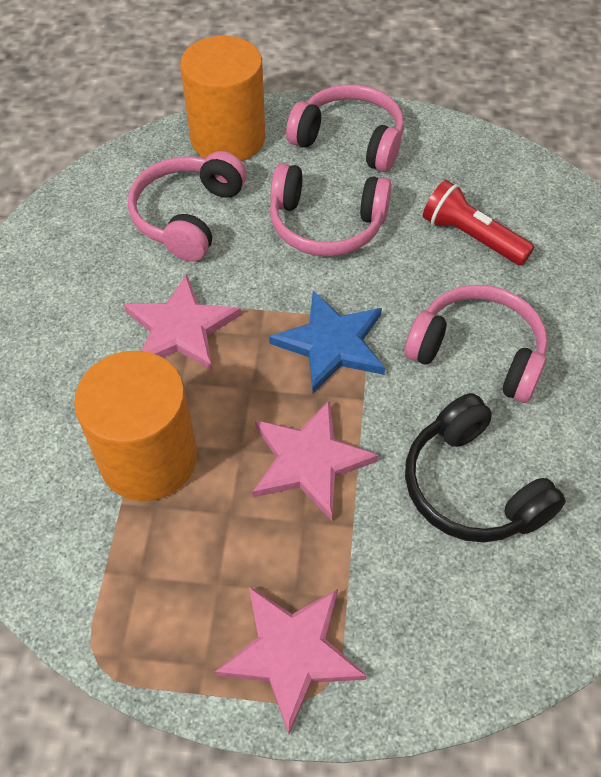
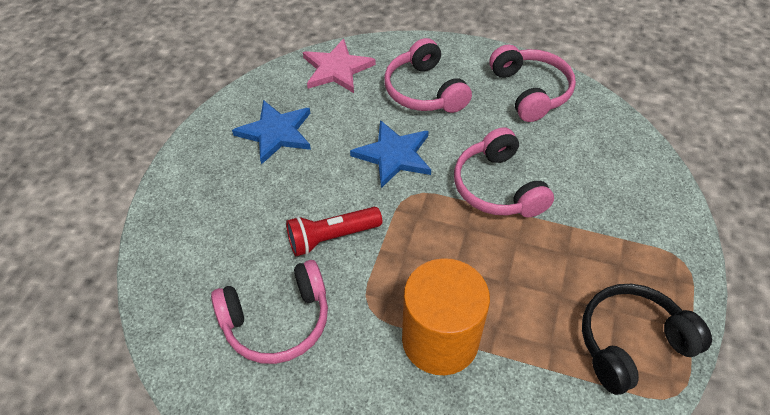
blue star: [269,291,385,393] = 1 -> [232,100,311,165] [350,120,431,188] = 2
orange cylinder: [74,351,197,501] [180,36,265,161] = 2 -> [402,258,490,375] = 1
pink star: [124,274,241,371] [215,586,367,734] [252,400,379,521] = 3 -> [303,39,376,93] = 1

